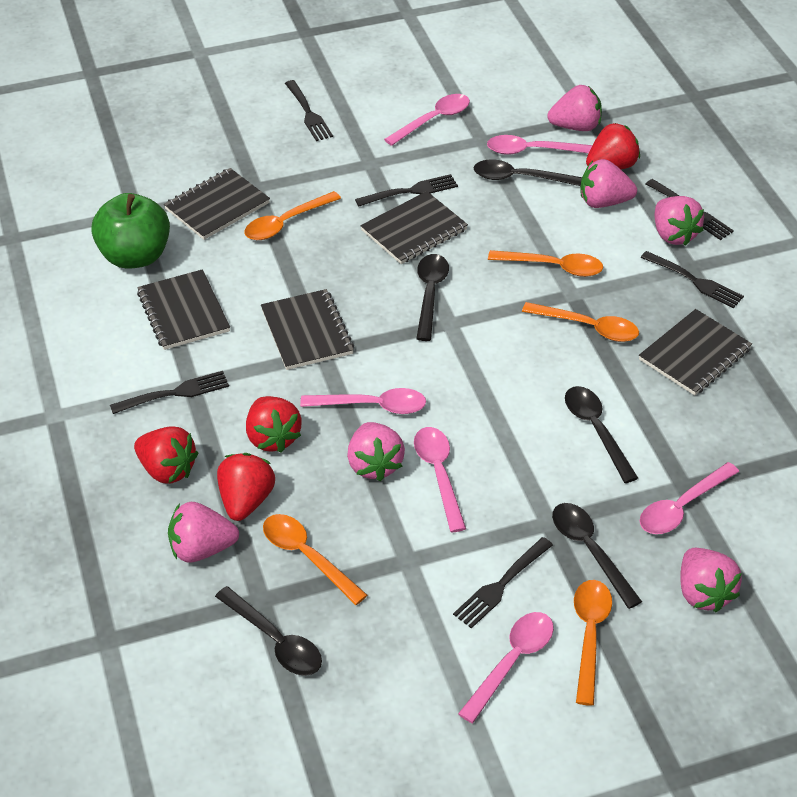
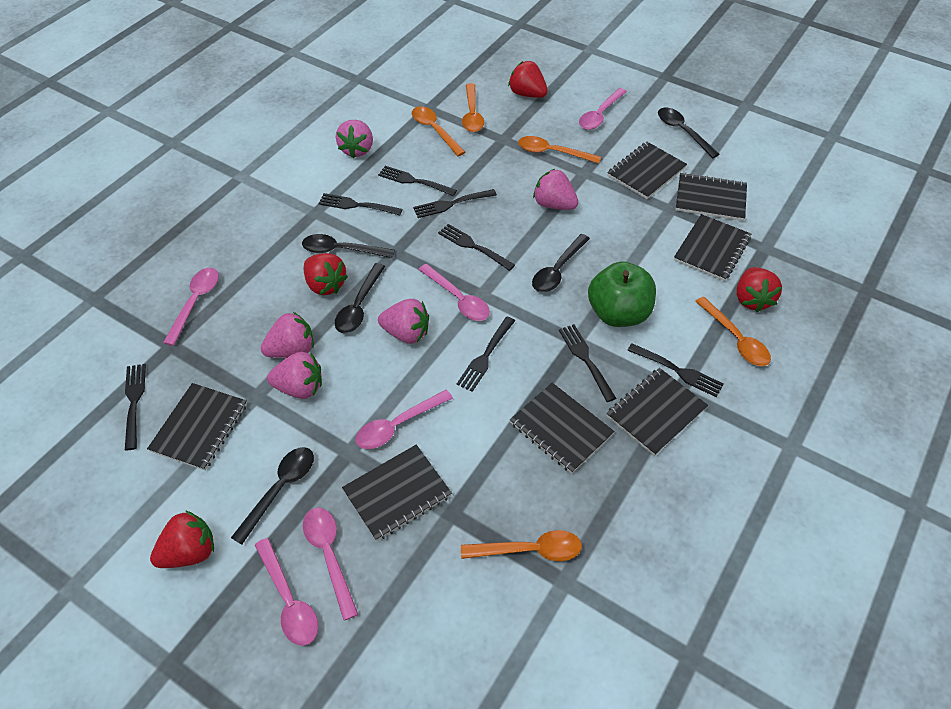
black fork: [110,371,229,414] [285,80,333,141] [355,174,458,206] [453,537,553,629] [641,251,744,309] [646,179,734,240] = 6 -> [125,364,146,450] [318,193,403,215] [378,166,457,196] [413,189,497,218] [438,224,515,271] [456,317,515,392] [559,324,616,402] [627,343,724,397] = 8
black notebook: [137,269,230,350] [164,168,270,240] [261,289,354,370] [360,191,468,264] [639,309,752,395] = 5 -> [147,383,247,470] [342,445,452,541] [510,383,615,474] [606,368,708,456] [607,142,687,199] [674,214,751,281] [676,173,747,221] = 7
pink strawberry: [168,502,239,563] [347,422,405,481] [547,85,602,131] [580,159,637,208] [655,196,704,246] [680,548,742,612] = 6 -> [261,312,314,358] [267,352,322,399] [336,120,373,158] [378,299,429,344] [533,169,578,210] = 5

